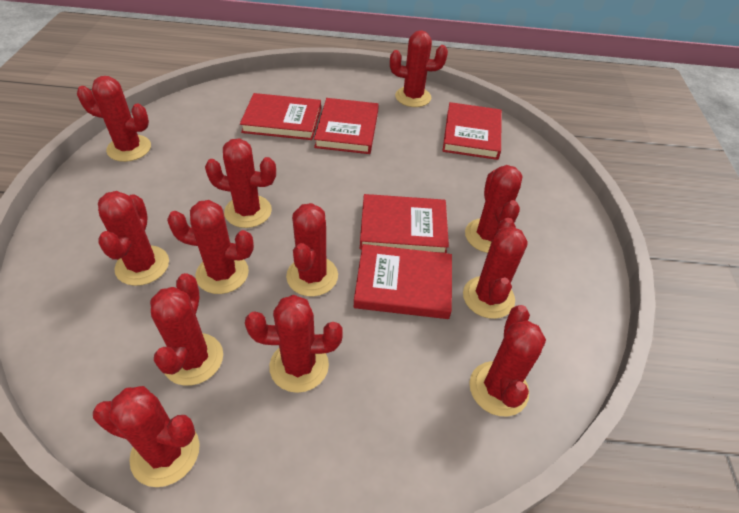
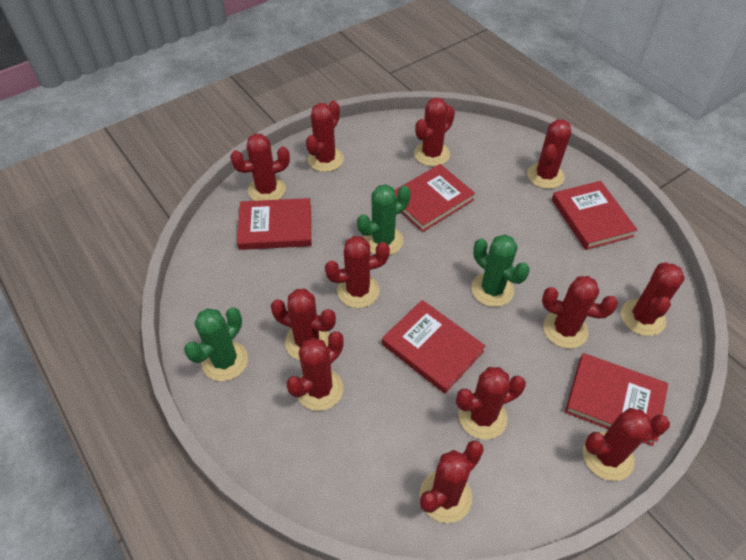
green cactus: none = 0 -> [184,307,248,381] [357,184,411,255] [471,234,530,307] = 3

